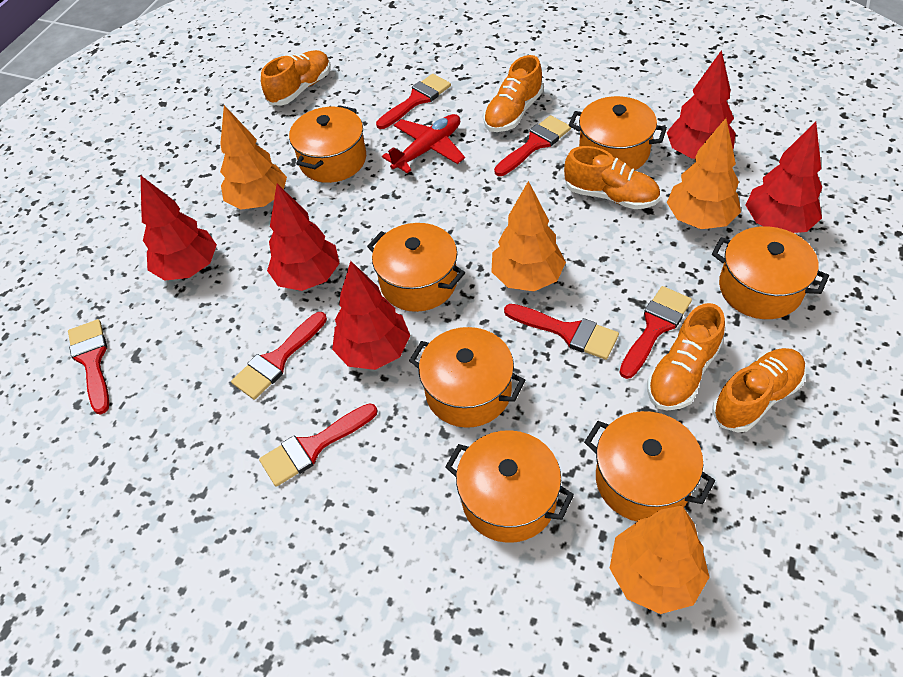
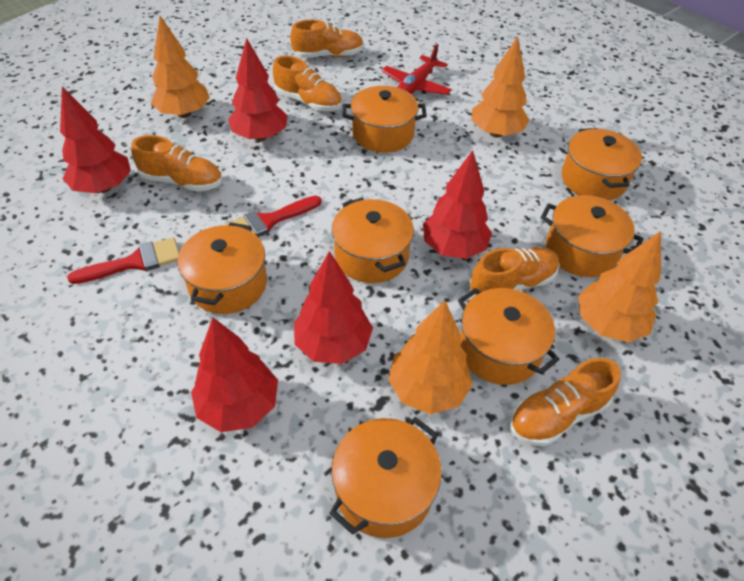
red brush: [68,319,109,415] [231,312,327,400] [259,403,377,487] [376,74,451,129] [494,115,571,176] [504,304,619,360] [619,286,692,379] = 7 -> [67,237,179,284] [225,196,321,237] = 2

